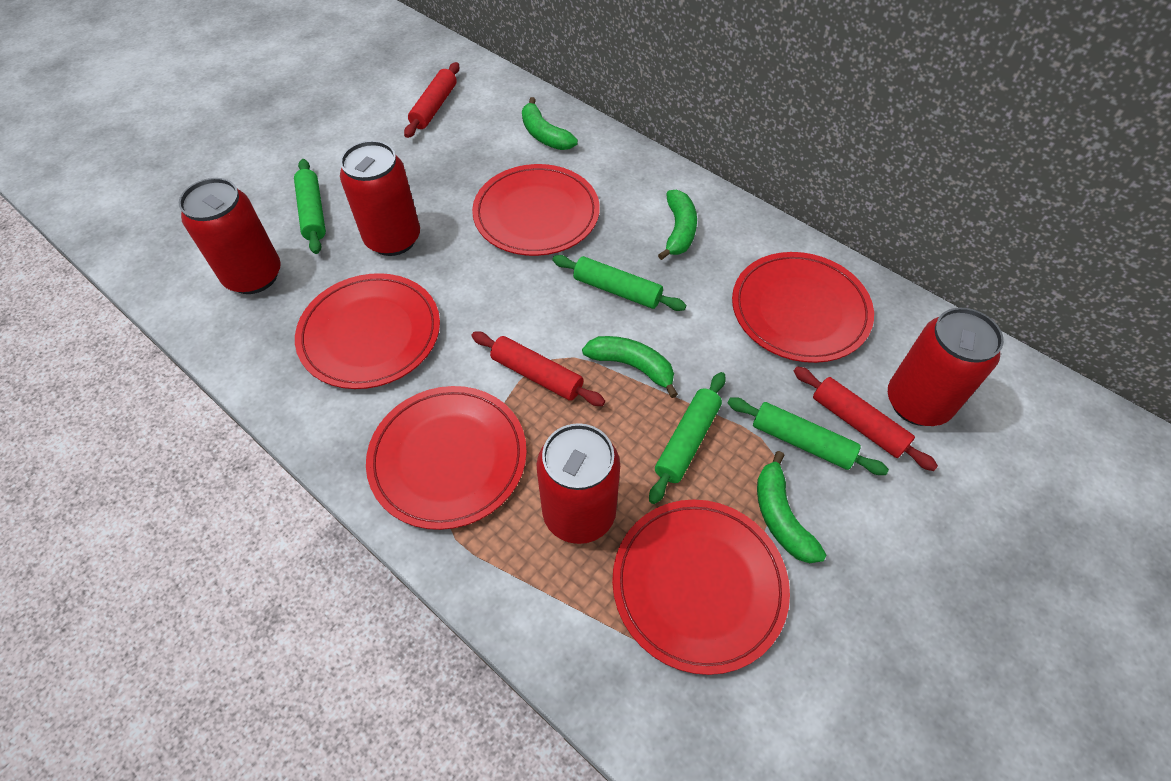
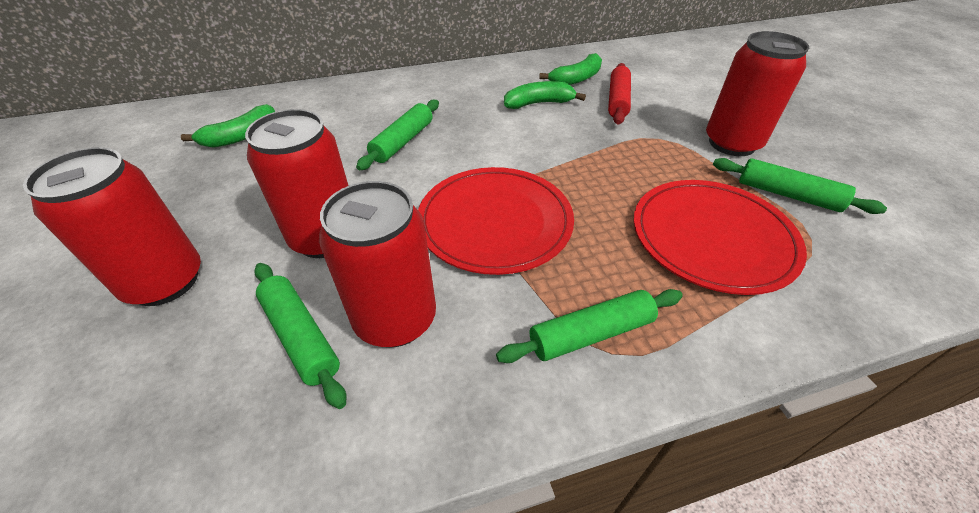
green banana: [522,97,578,150] [582,336,678,398] [658,190,697,260] [757,451,826,563] = 4 -> [181,104,275,148] [504,81,586,109] [539,53,602,85] = 3
red plate: [295,273,440,389] [366,386,527,530] [472,164,600,256] [612,499,790,675] [732,252,874,363] = 5 -> [418,167,574,275] [633,180,807,295] = 2
red rolling pin: [404,62,459,138] [472,332,605,406] [794,366,938,471] = 3 -> [608,63,631,125] = 1

